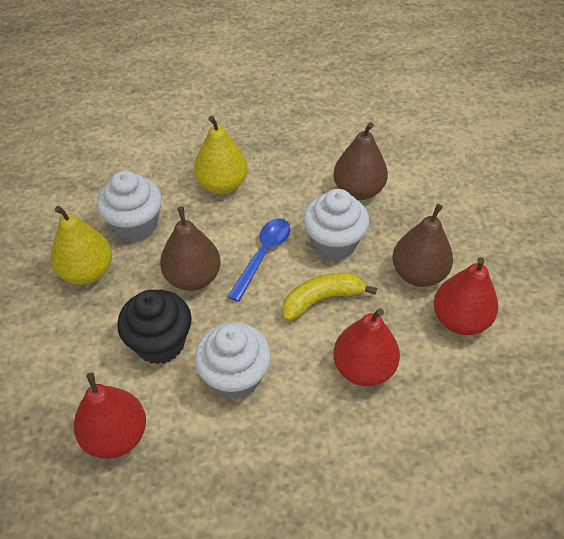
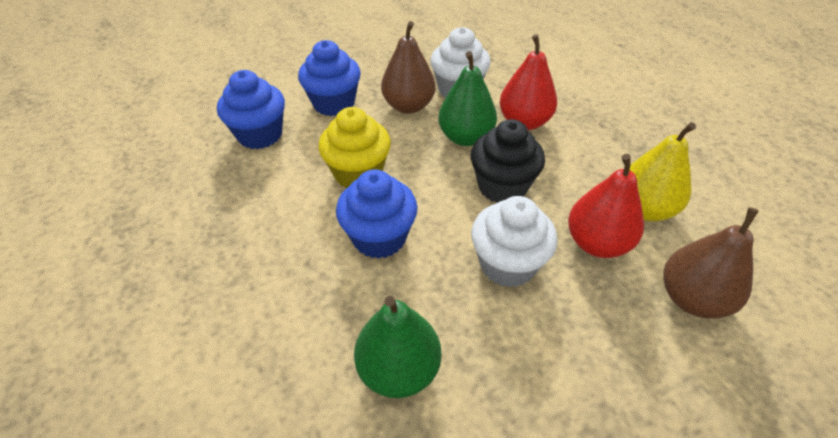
blue cupcake: none = 0 -> [217,70,285,149] [298,40,361,116] [336,169,417,259] = 3
blue spoon: [227,218,290,302] = 1 -> none = 0
brown pear: [160,207,221,291] [333,122,388,200] [392,204,453,287] = 3 -> [381,21,436,114] [664,207,759,318] = 2
green pear: none = 0 -> [354,296,441,398] [438,51,497,146] = 2
red pear: [74,373,146,459] [333,308,400,387] [434,257,498,335] = 3 -> [500,34,557,130] [568,154,644,258] = 2
white cupcake: [97,170,162,242] [195,322,271,400] [303,189,369,260] = 3 -> [430,27,491,98] [471,196,558,287] = 2
yellow banana: [282,273,377,321] = 1 -> none = 0
yellow cupcake: none = 0 -> [319,107,391,188] = 1
yellow pear: [51,206,112,285] [194,116,248,194] = 2 -> [630,122,696,221] = 1

